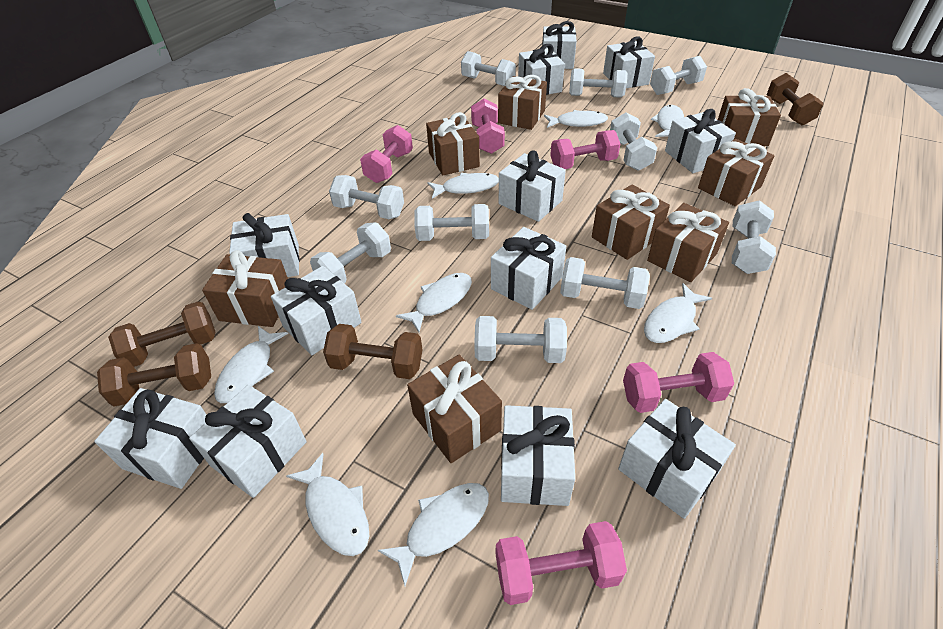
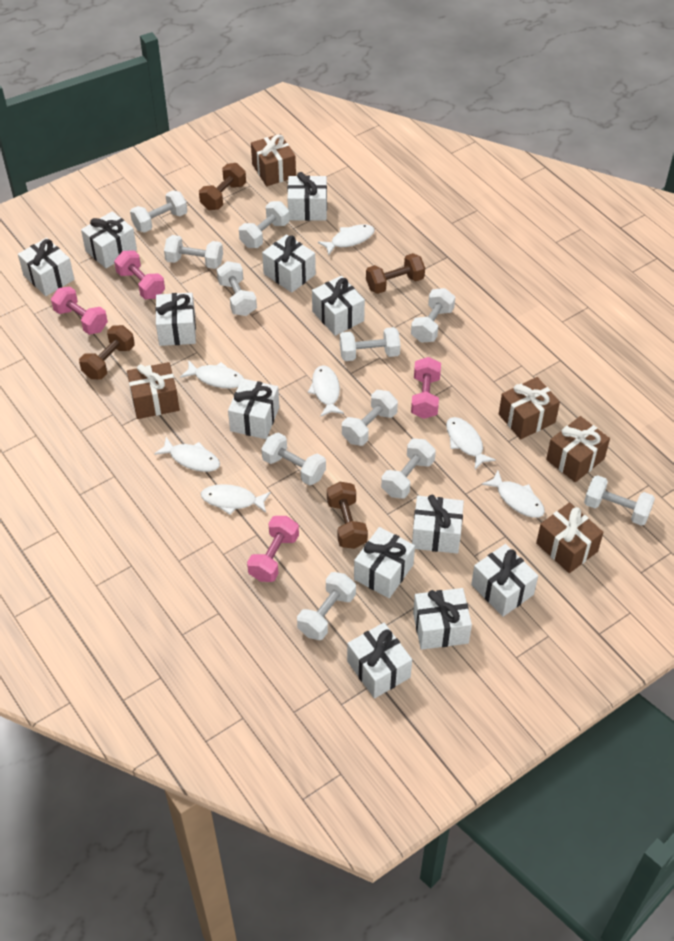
brown gift: [202,250,288,327] [407,355,502,463] [426,112,480,175] [498,75,547,130] [592,184,670,260] [647,203,729,282] [698,139,774,206] [718,88,781,146] = 8 -> [127,362,180,419] [251,134,296,186] [499,377,560,440] [536,502,604,573] [546,416,610,482] = 5
pink dumbbell: [360,125,413,183] [471,98,505,154] [496,521,627,605] [550,130,620,169] [623,352,734,413] = 5 -> [51,286,108,335] [114,251,165,299] [247,516,299,582] [411,357,441,419] = 4
white dumbbell: [310,222,391,283] [329,175,404,219] [414,204,489,241] [461,51,516,86] [474,316,567,363] [560,257,650,309] [569,68,628,98] [610,112,657,171] [650,56,707,95] [732,200,776,274] = 10 -> [130,190,187,233] [164,235,223,269] [217,261,257,316] [239,201,289,248] [261,433,326,485] [297,572,356,640] [340,327,400,361] [342,390,398,446] [381,439,436,499] [411,288,455,343] [584,475,655,526] = 11
white fish: [214,326,288,403] [286,453,369,556] [378,483,489,586] [396,273,472,332] [427,173,499,199] [544,110,608,128] [644,283,712,343] [651,105,684,137] = 8 -> [154,437,220,472] [180,361,244,388] [201,484,271,515] [308,365,344,417] [318,224,375,256] [446,417,496,469] [482,470,545,518] = 7

